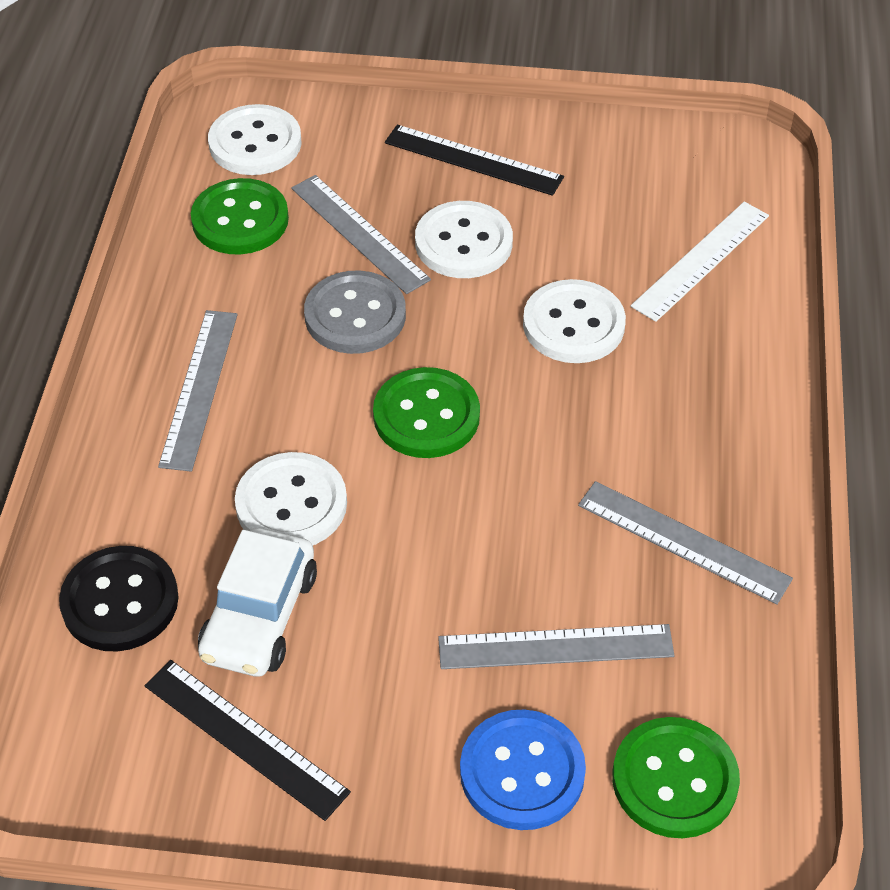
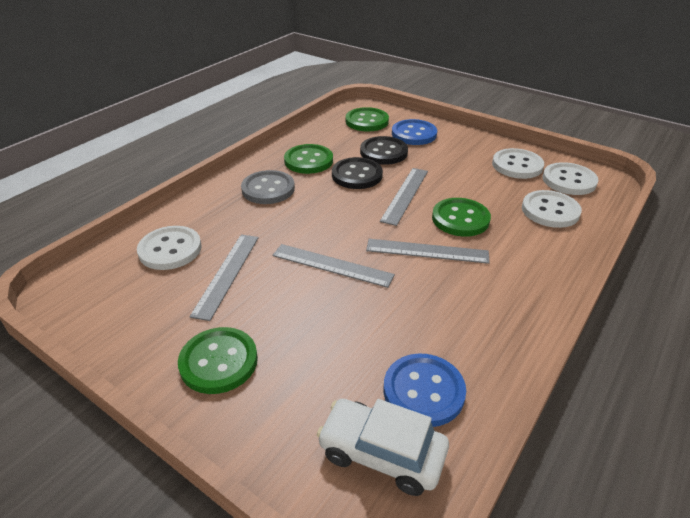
black button: [59,546,179,651] = 1 -> [332,157,383,189] [360,136,408,165] = 2
black ruler: [145,660,351,821] [385,124,564,196] = 2 -> none = 0
blue button: [460,709,586,830] = 1 -> [384,353,466,427] [392,119,437,145] = 2
green button: [191,178,289,254] [373,367,480,458] [612,717,740,838] = 3 -> [178,327,258,394] [284,144,333,174] [346,107,389,132] [432,198,491,237] = 4
white ruler: [631,202,769,322] = 1 -> none = 0

